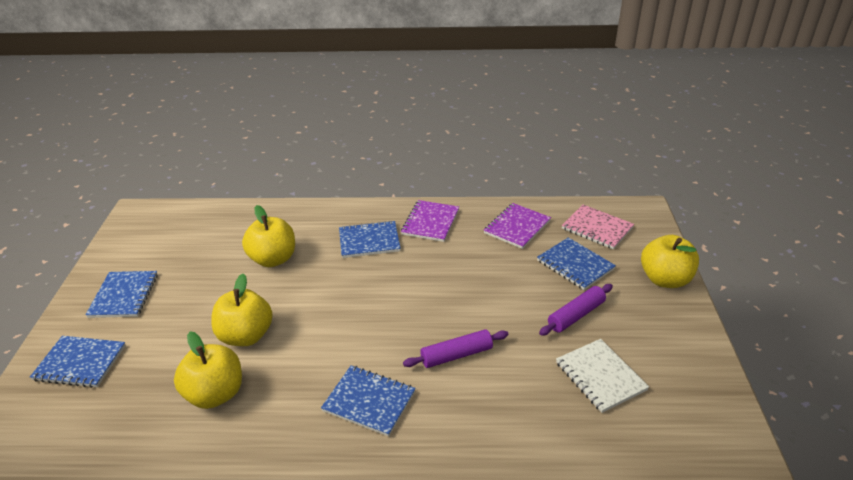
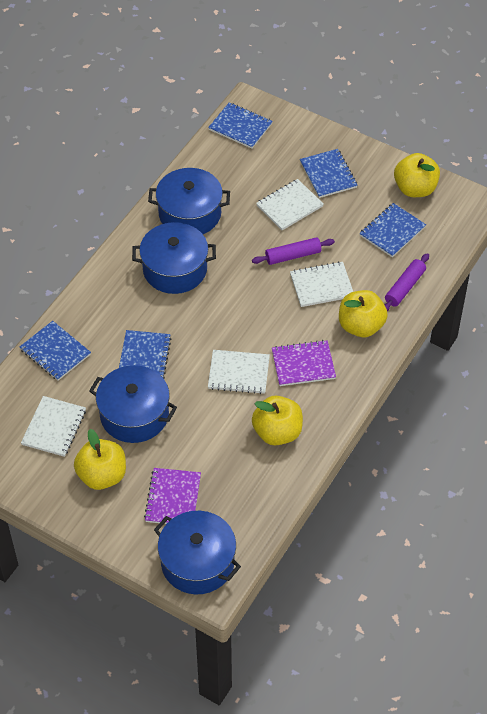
blue pot: none = 0 -> [89,365,177,443] [132,222,216,294] [148,168,230,234] [154,511,241,594] = 4
pink notebook: [562,205,634,249] = 1 -> none = 0
white notebook: [556,339,649,413] = 1 -> [21,396,86,457] [208,350,270,394] [256,179,323,230] [290,261,353,307] = 4

